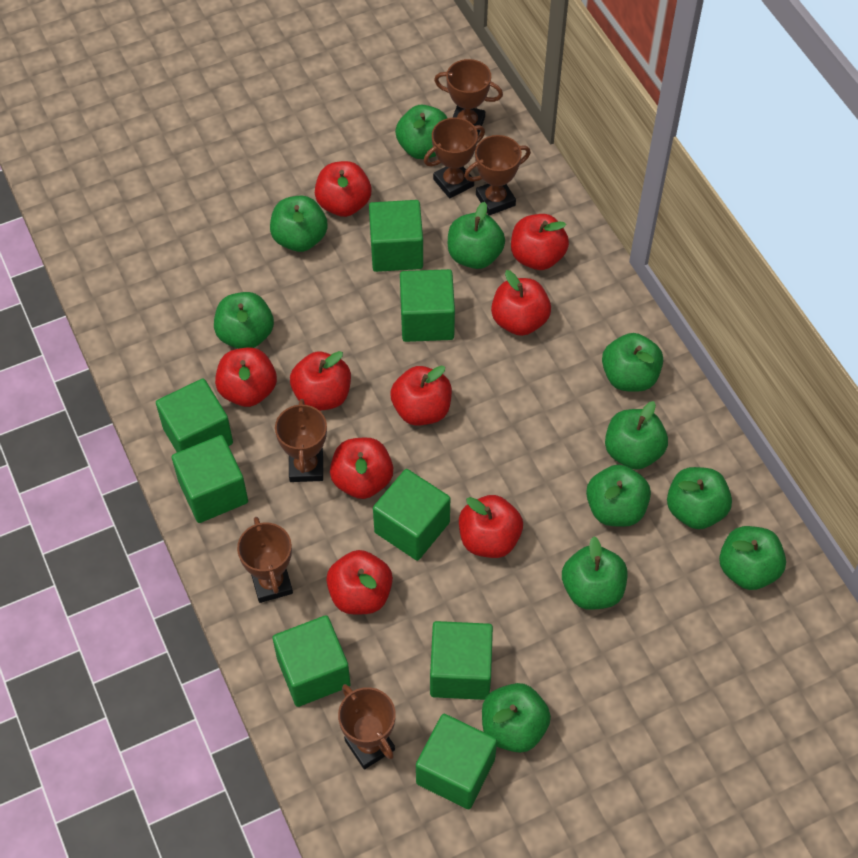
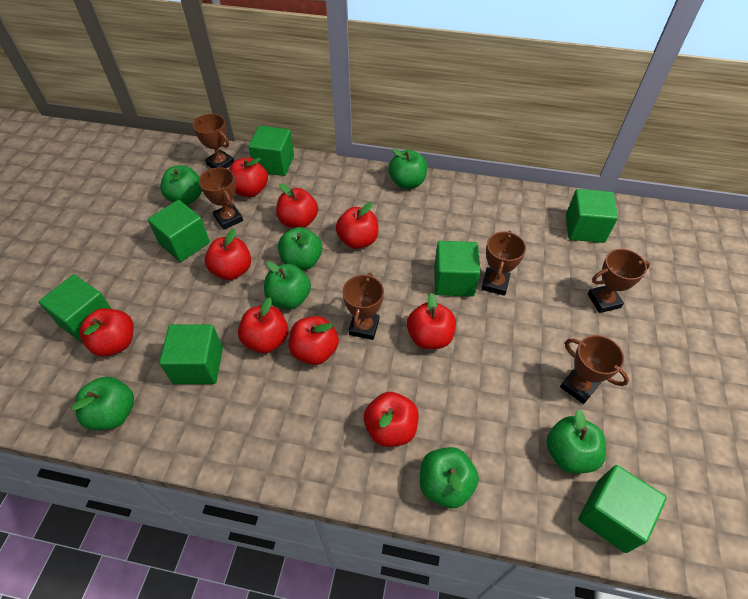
green apple: [214,292,274,349] [270,196,328,252] [395,105,447,159] [448,202,505,269] [482,683,551,753] [562,537,627,610] [586,465,651,527] [602,333,663,392] [605,401,668,470] [667,467,732,529] [719,526,786,590] = 11 -> [72,377,134,430] [160,165,202,205] [264,261,311,309] [278,227,322,270] [388,149,427,189] [420,447,479,508] [546,409,606,474] = 7
green cube: [156,379,233,452] [172,435,248,523] [272,615,351,707] [369,200,423,272] [373,469,450,561] [400,269,455,342] [416,714,497,809] [430,621,493,700] = 8 -> [39,275,112,343] [148,200,210,262] [159,324,223,384] [249,126,294,176] [434,241,480,297] [566,189,618,243] [578,465,667,553] = 7

